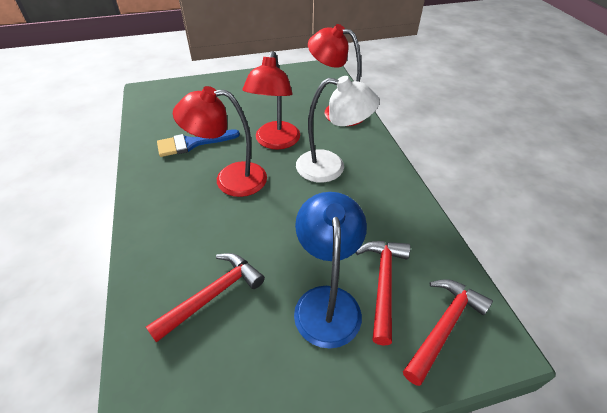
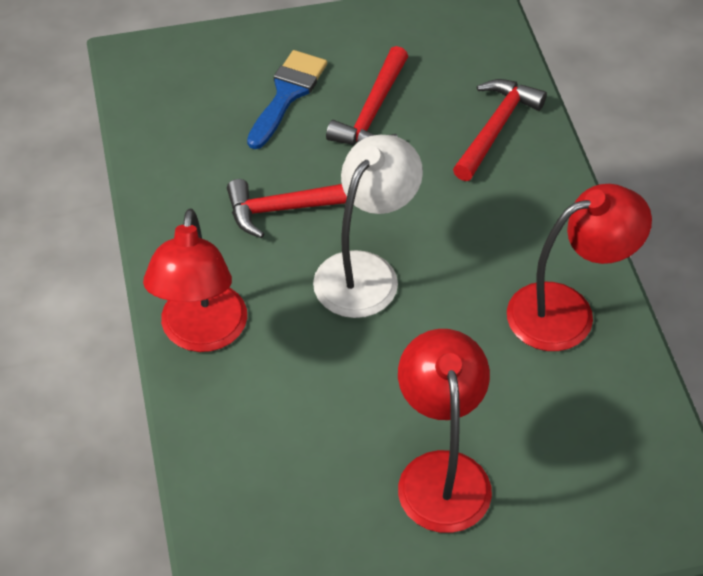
blue lamp: [294,192,367,348] = 1 -> none = 0

